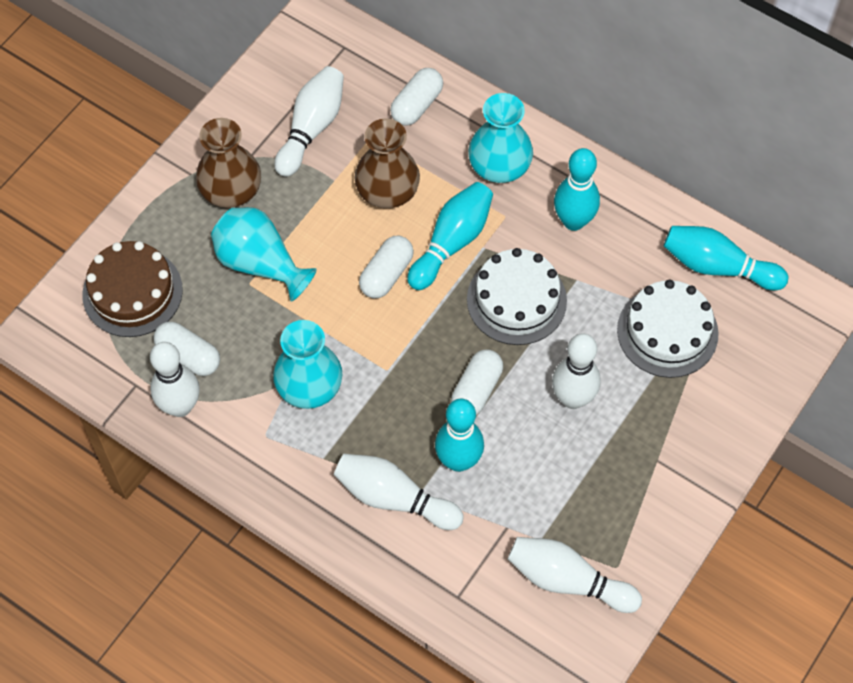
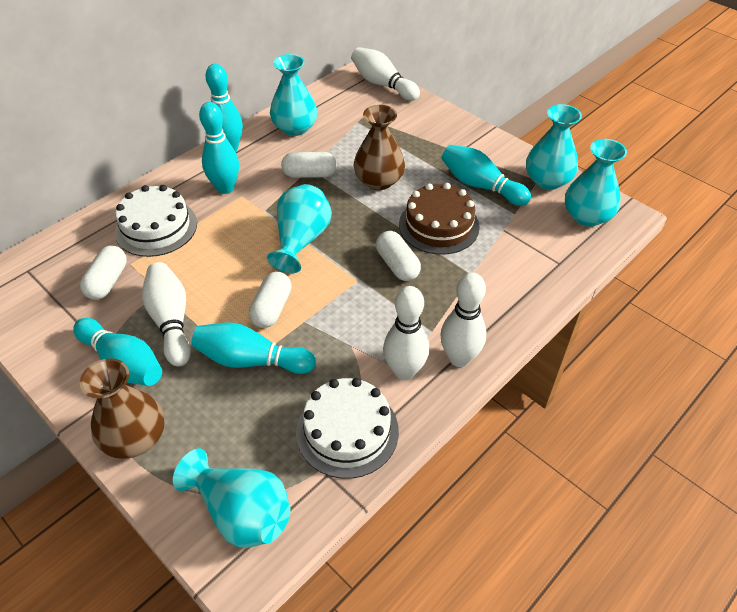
turquoise bowling pin: [407,182,493,290] [435,399,484,472] [554,148,600,231] [664,226,788,290] = 4 -> [73,318,162,386] [191,322,316,374] [199,102,239,194] [206,64,243,152] [442,145,531,206] = 5
turquoise vase: [211,207,317,301] [273,320,342,409] [468,93,533,183] = 3 -> [173,449,291,548] [267,184,332,273] [270,54,317,136] [526,104,582,190] [565,139,627,227] = 5
white bowling pin: [150,342,200,417] [274,66,344,177] [334,454,464,530] [508,537,642,613] [552,333,601,409] = 5 -> [142,262,191,366] [351,47,420,101] [383,286,429,380] [440,272,486,367] = 4

